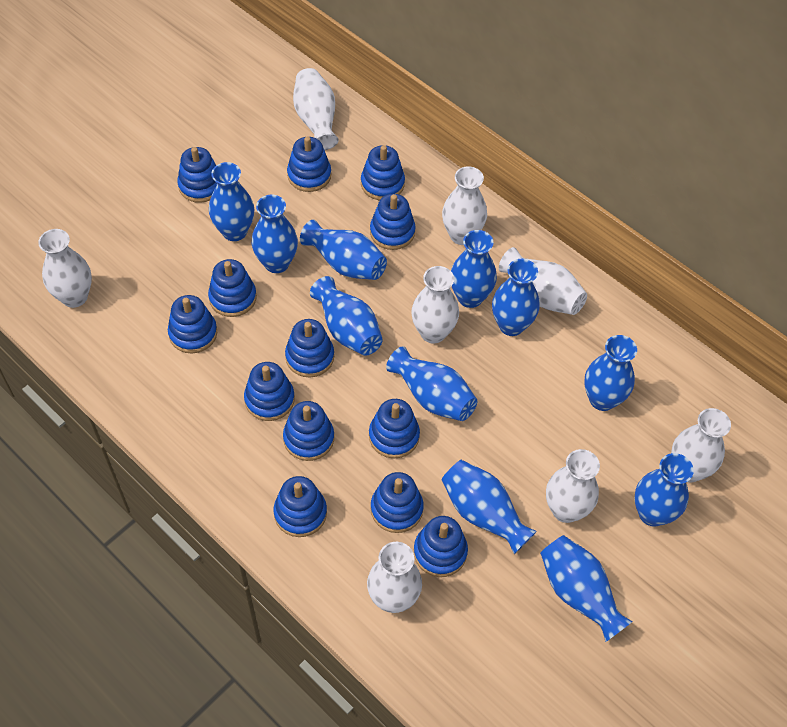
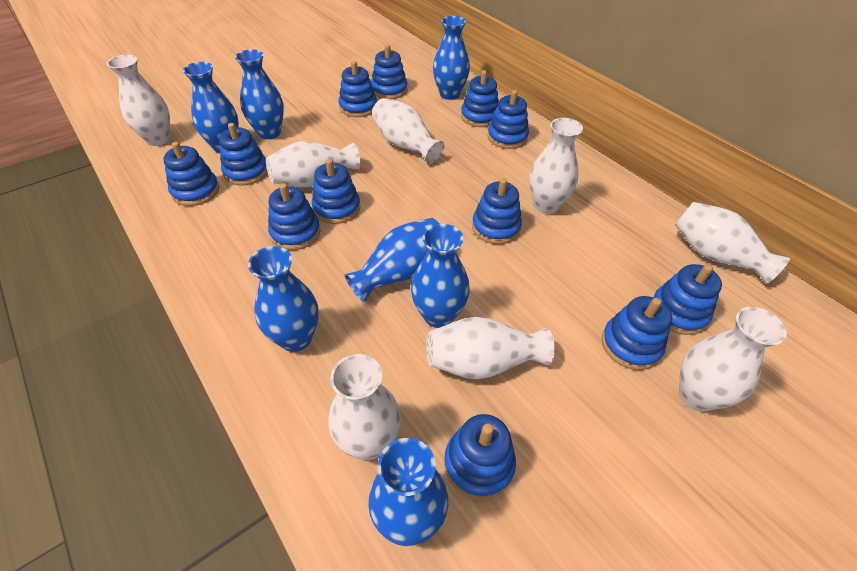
blue stacking toy: [168,295,217,354] [177,147,217,203] [208,259,257,317] [244,362,295,421] [273,476,327,537] [283,401,334,461] [285,319,334,378] [287,137,331,192] [361,145,405,200] [369,399,420,458] [370,194,416,250] [371,472,424,533] [414,516,468,577] = 13 -> [163,142,219,206] [219,123,268,186] [268,183,321,250] [312,159,360,224] [338,61,377,117] [371,45,408,99] [444,414,516,500] [461,70,499,127] [472,178,522,244] [487,90,529,149] [602,296,672,370] [653,264,722,335] = 12
blue vase: [209,162,254,241] [252,195,298,273] [300,220,387,280] [310,276,383,355] [386,346,477,421] [441,460,537,554] [451,230,497,308] [492,259,540,336] [540,535,633,642] [584,335,637,411] [634,453,694,527] = 11 -> [183,62,239,153] [235,49,284,139] [248,246,319,352] [344,218,440,302] [368,438,448,546] [411,224,470,328] [433,16,470,100] = 7

